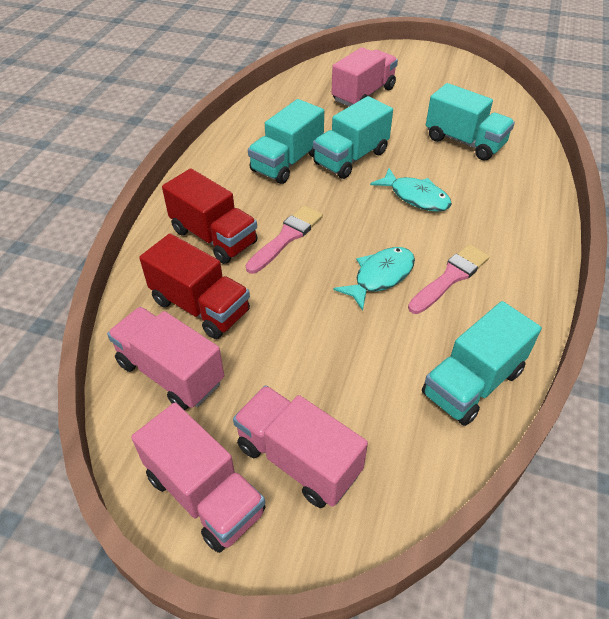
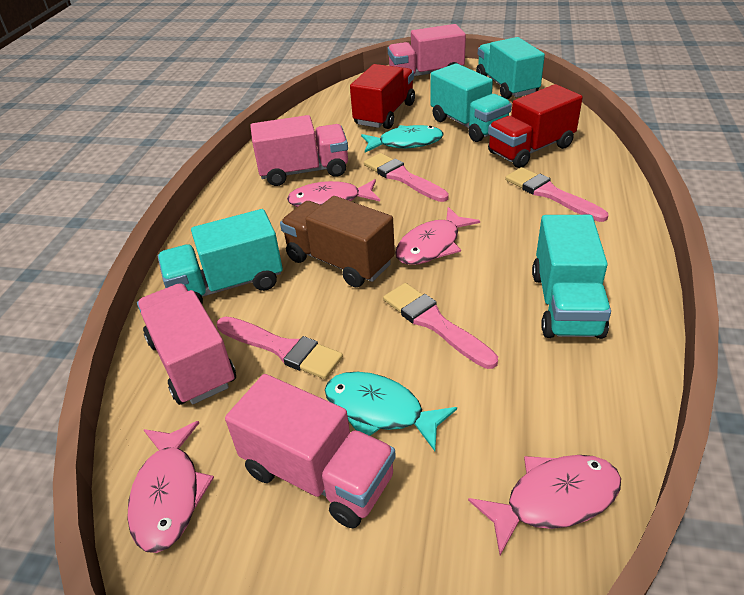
brown truck: none = 0 -> [280,196,395,288] = 1
pink brush: [246,206,323,274] [408,244,490,314] = 2 -> [217,316,343,379] [364,153,449,202] [383,283,498,369] [505,167,608,222] = 4
pink fish: none = 0 -> [127,421,214,553] [287,179,380,207] [395,207,480,265] [468,455,621,555] = 4

